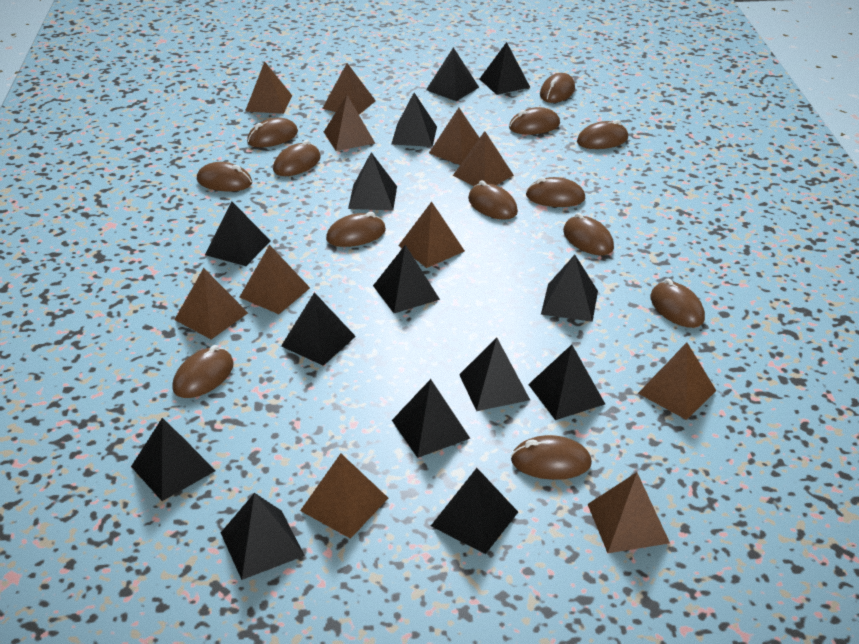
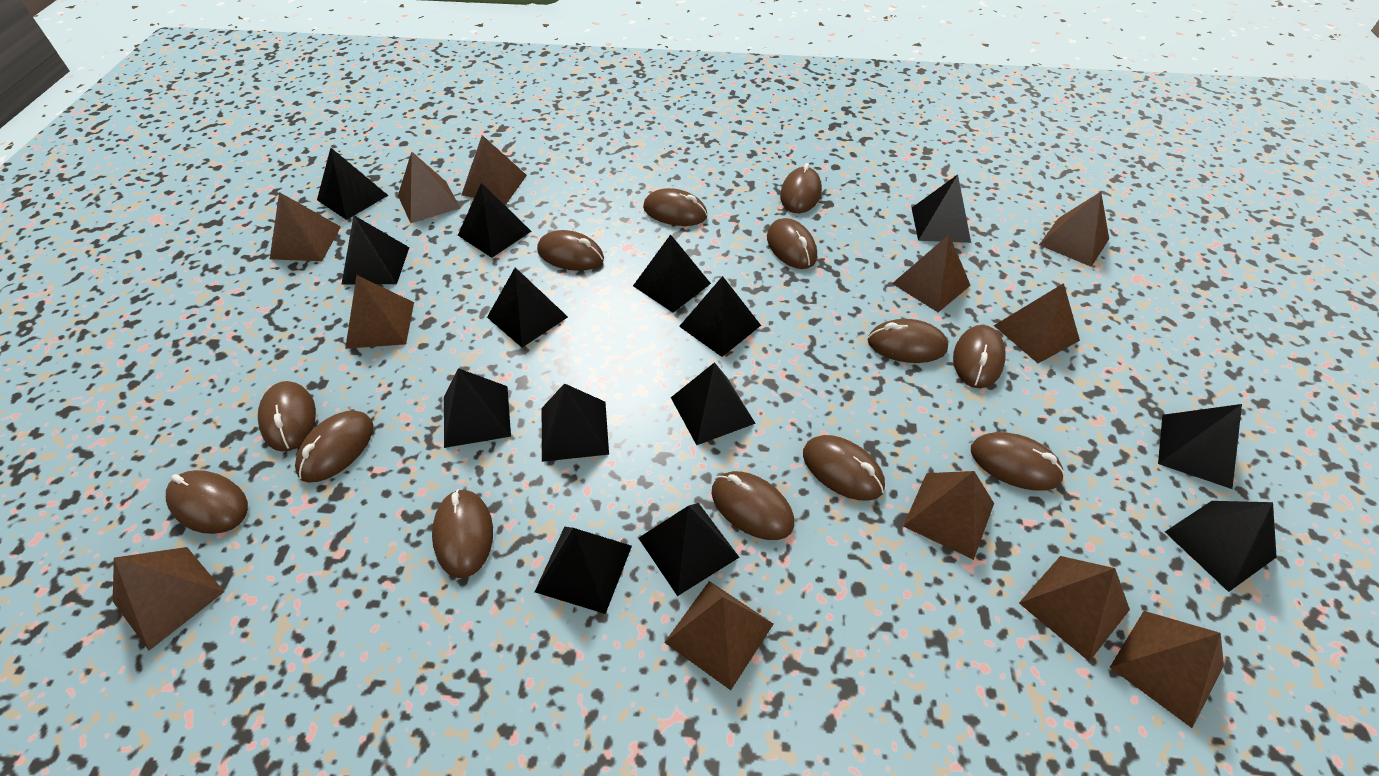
brown pyramid: [174,268,248,339] [239,245,310,314] [245,62,292,114] [300,454,388,539] [322,63,376,115] [324,95,375,151] [398,202,465,268] [429,108,479,165] [453,131,514,186] [588,472,670,553] [638,343,716,420] = 11 -> [113,547,224,650] [270,192,341,261] [345,275,414,349] [398,152,460,223] [462,135,527,204] [664,581,774,690] [892,235,971,312] [903,471,994,560] [994,283,1080,363] [1019,556,1130,662] [1039,192,1109,267] [1110,611,1224,728] = 12

